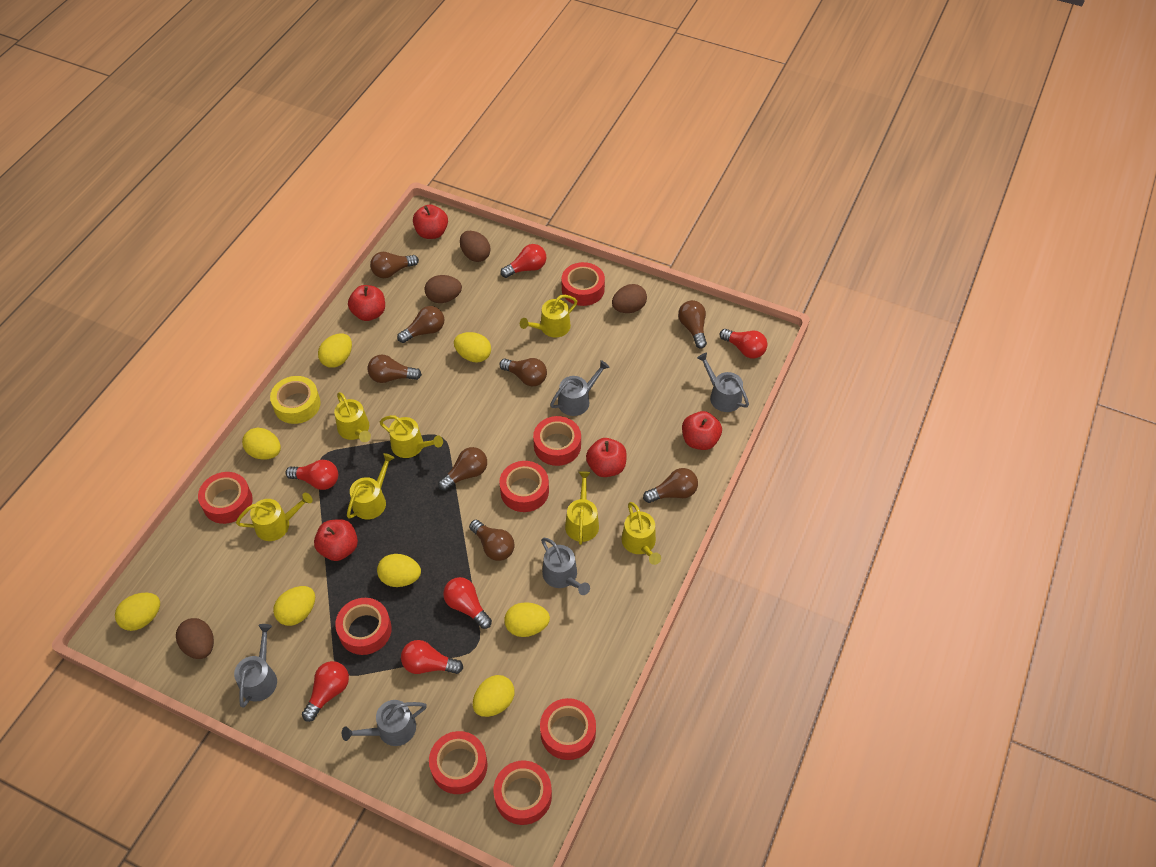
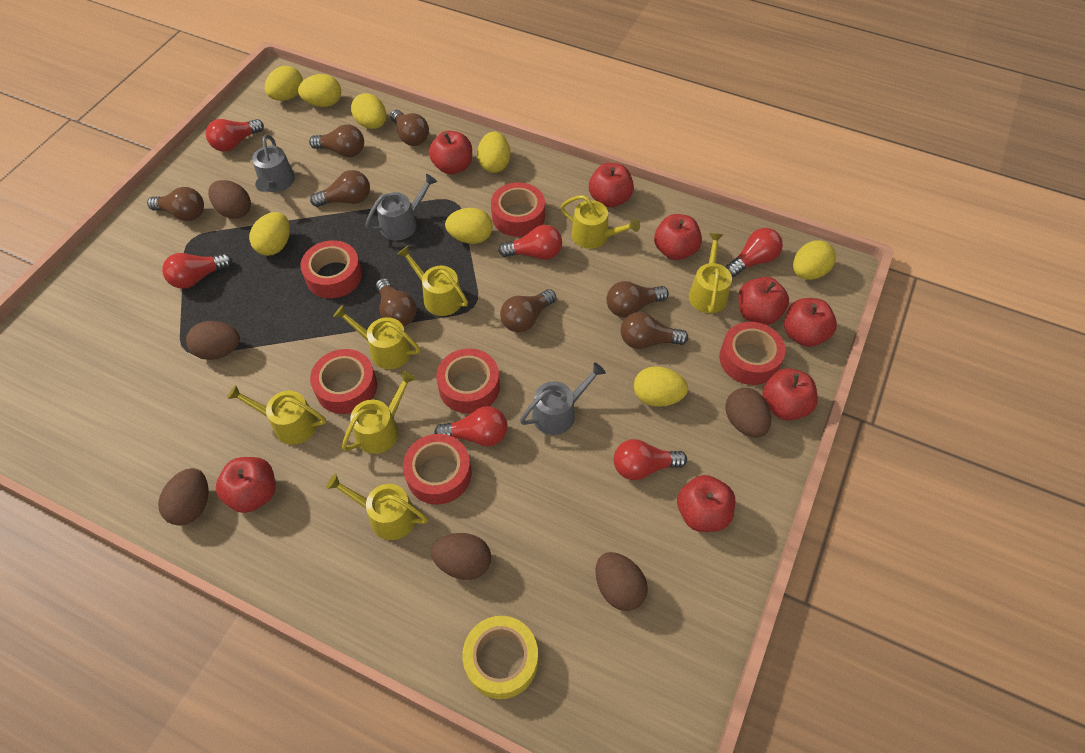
brown egg: [176,618,214,659] [425,275,462,303] [460,231,491,262] [612,284,647,313] = 4 -> [158,468,208,526] [186,321,240,360] [208,180,251,219] [431,533,491,580] [595,552,648,611] [726,388,771,438] = 6
grey watering can: [234,624,277,708] [342,700,427,746] [541,538,590,595] [550,360,610,416] [697,353,749,412] = 5 -> [252,135,295,192] [365,174,437,241] [520,362,606,435] = 3
red apple: [314,519,358,561] [348,285,385,321] [413,204,448,239] [586,438,627,477] [682,411,722,450] = 5 -> [216,457,276,513] [429,131,472,174] [589,163,634,208] [654,214,702,260] [677,475,735,532] [738,277,789,325] [762,368,818,420] [784,298,837,347] = 8
red tape: [198,472,253,524] [335,598,392,655] [429,731,488,794] [493,761,552,825] [499,461,549,512] [533,416,581,466] [540,698,596,760] [562,262,605,306] = 8 -> [300,240,362,298] [310,349,377,414] [403,434,471,505] [436,348,500,414] [491,182,545,237] [719,322,785,385] = 6

